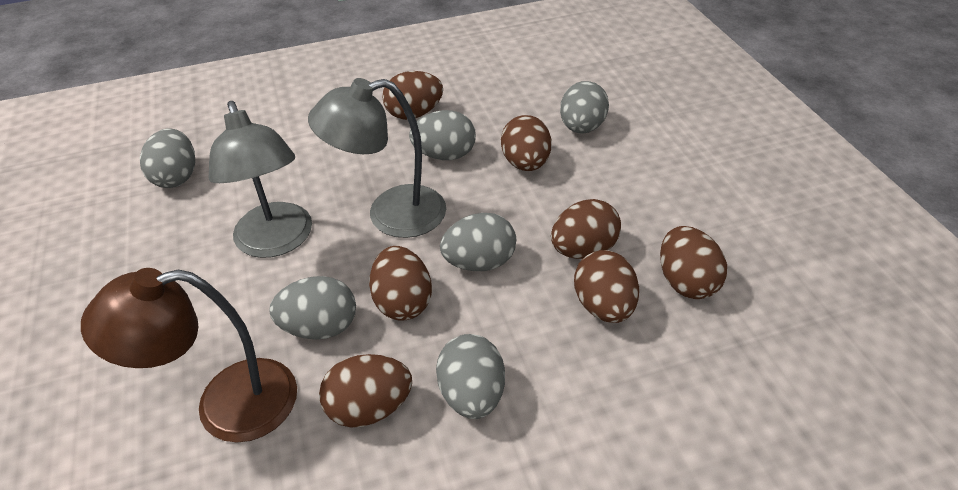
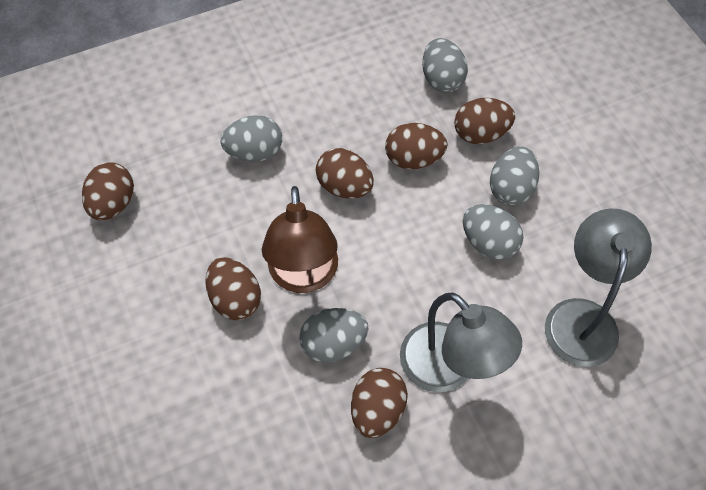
brown egg: [319,354,412,427] [369,246,432,321] [382,71,443,120] [501,115,552,171] [551,199,621,259] [574,250,639,323] [660,226,727,299] = 7 -> [82,162,134,221] [205,257,261,320] [316,148,374,199] [351,368,408,438] [385,123,448,169] [454,98,515,144] = 6
grey egg: [140,129,195,188] [269,276,356,340] [409,110,476,160] [436,334,505,419] [440,213,516,271] [560,81,609,133] = 6 -> [220,115,282,162] [299,308,368,363] [422,38,468,93] [463,204,523,260] [490,146,539,205] = 5

